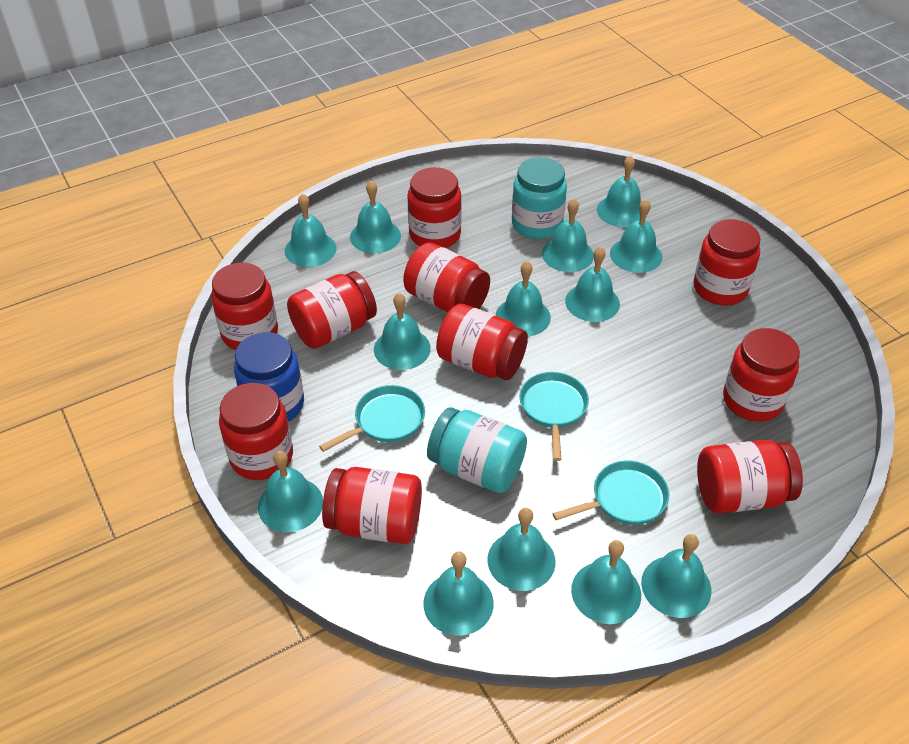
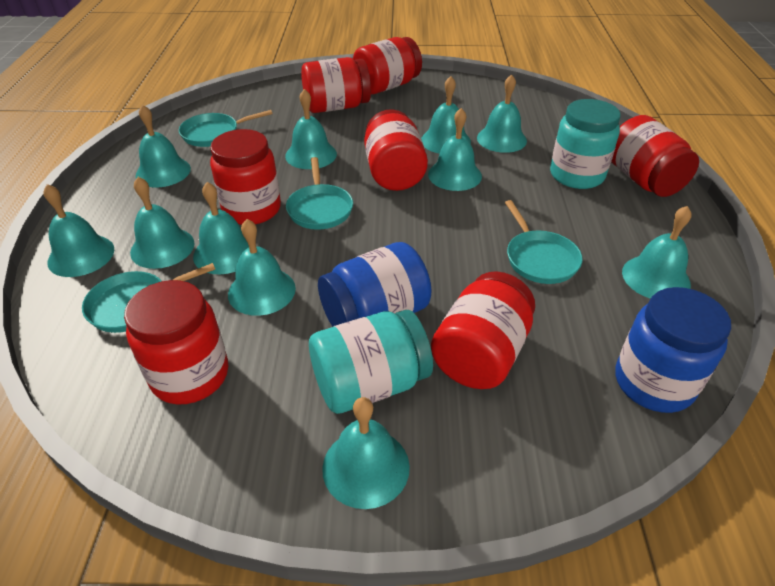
blue jar: [234,332,304,422] = 1 -> [318,242,432,327] [615,287,731,413] = 2
red jar: [211,262,278,350] [219,383,293,480] [287,271,377,349] [322,467,422,544] [403,242,490,313] [408,167,462,248] [436,304,528,380] [694,219,761,305] [697,440,803,514] [723,328,800,422] = 10 -> [124,280,228,404] [210,129,281,225] [301,57,371,113] [353,37,422,94] [364,109,428,191] [431,271,535,389] [611,115,699,197] = 7
turquoise bell: [258,451,323,532] [285,193,337,267] [350,181,401,253] [374,293,431,370] [423,551,494,636] [488,508,556,591] [496,261,551,337] [542,199,594,272] [565,246,620,322] [571,540,641,624] [597,155,641,227] [610,199,662,273] [641,534,711,618] = 13 -> [43,184,114,277] [130,177,195,269] [135,105,191,187] [193,182,249,274] [228,219,296,316] [285,89,337,169] [322,397,410,509] [421,76,471,154] [428,108,482,191] [477,74,527,153] [622,206,691,299] = 11
turquoise pan: [319,385,425,452] [520,372,589,461] [552,460,669,525] = 3 -> [82,263,215,333] [179,110,273,147] [286,157,353,230] [505,200,583,284] = 4

